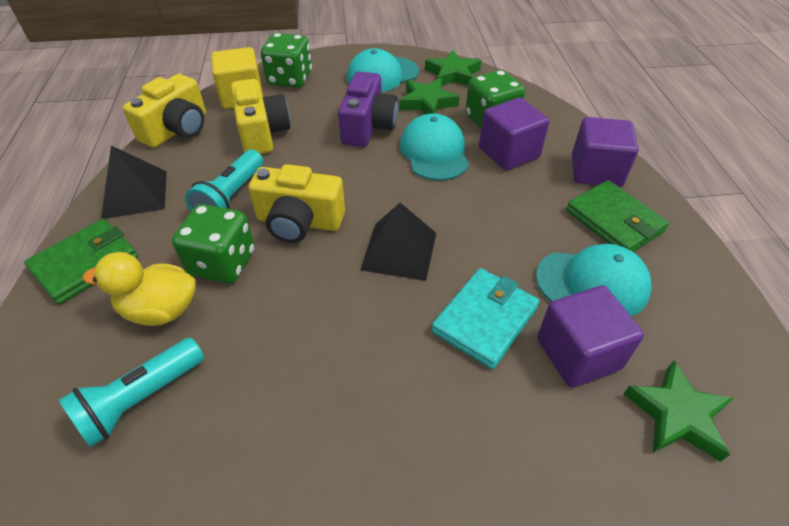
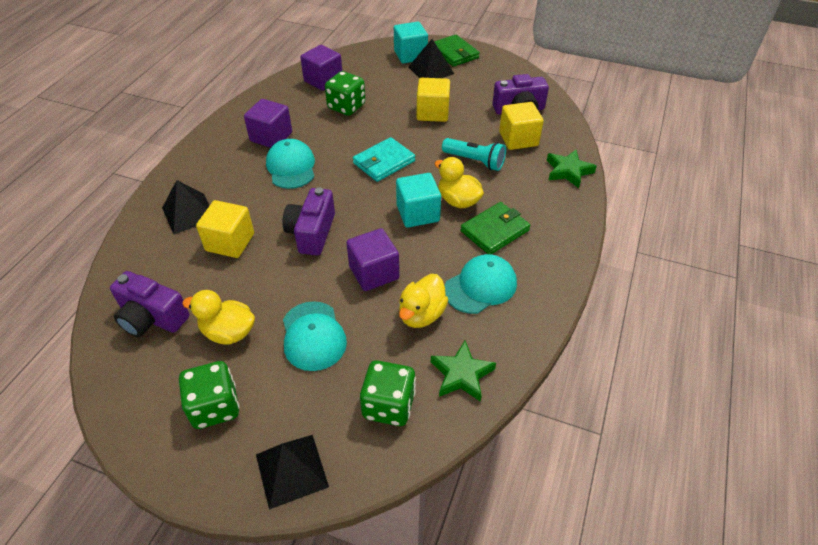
black pyramid: [101,145,167,219] [360,203,436,281] = 2 -> [162,180,210,234] [256,435,329,510] [408,39,454,78] = 3
green star: [399,78,460,114] [425,50,481,86] [623,360,734,462] = 3 -> [431,340,496,402] [547,150,597,188] = 2
purple camera: [338,72,398,147] = 1 -> [110,271,189,337] [282,187,335,255] [492,74,549,115] = 3
turquoise cube: none = 0 -> [394,22,428,63] [396,173,441,228] = 2
turquoise flashlight: [59,338,204,447] [185,150,263,211] = 2 -> [442,138,506,171] = 1
yellow camera: [123,74,206,148] [231,79,290,154] [248,164,345,243] = 3 -> none = 0
yellow cube: [211,47,263,109] = 1 -> [196,200,254,258] [417,78,450,122] [499,102,544,150] = 3
yellow duck: [83,252,196,326] = 1 -> [182,290,255,345] [399,274,448,328] [435,157,484,208] = 3

